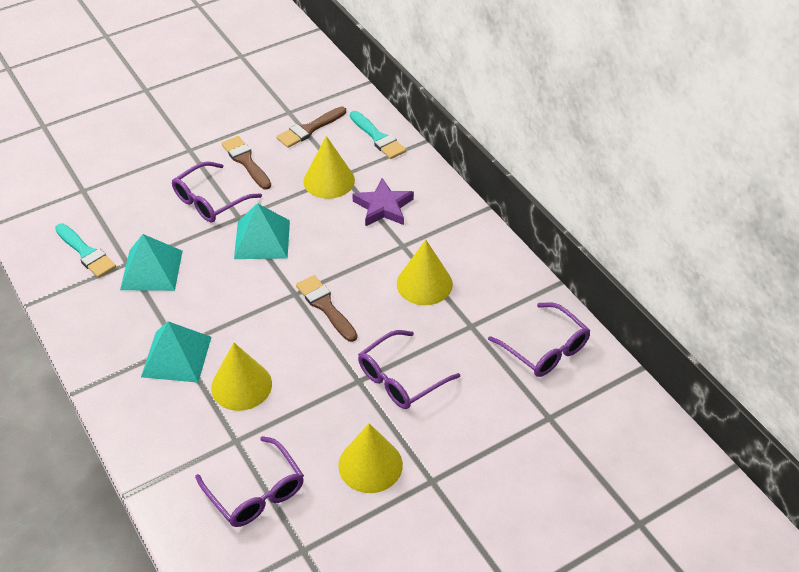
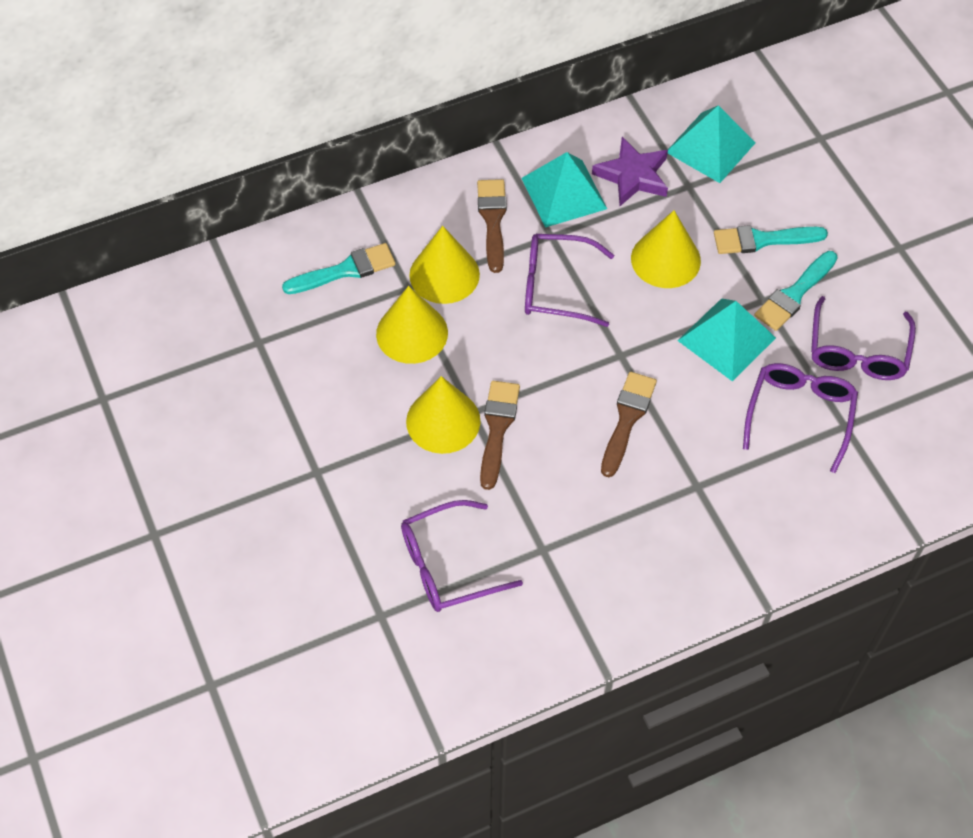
turquoise brush: [55,223,116,278] [350,111,406,159] = 2 -> [282,243,395,294] [714,225,828,254] [754,251,838,331] = 3

